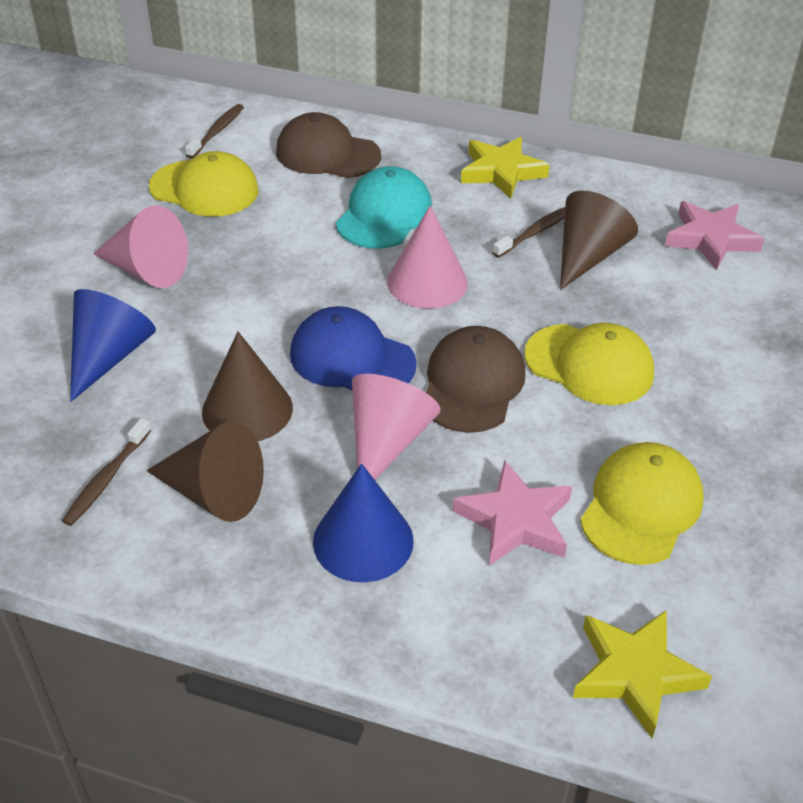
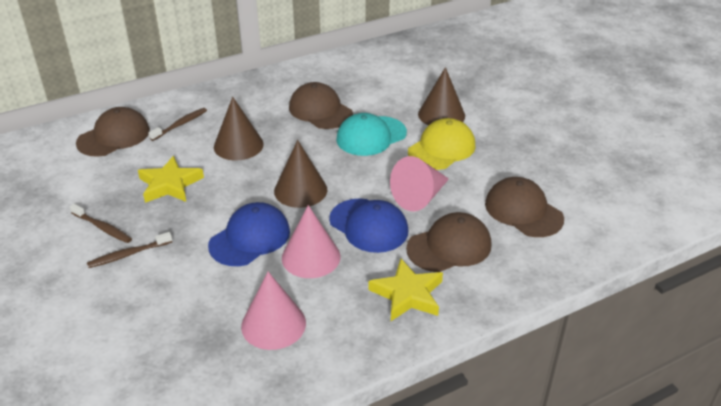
blue cap: [290,306,417,390] = 1 -> [208,202,290,266] [329,198,408,253] = 2
blue cone: [70,289,156,402] [313,463,414,582] = 2 -> none = 0
brown cap: [276,112,381,178] [426,326,525,433] = 2 -> [76,107,150,157] [289,82,353,129] [406,212,492,272] [485,177,564,237] = 4
pink star: [453,460,572,566] [665,201,764,271] = 2 -> none = 0
yellow cap: [149,151,259,217] [524,323,654,405] [580,442,704,565] = 3 -> [408,118,476,170] = 1

